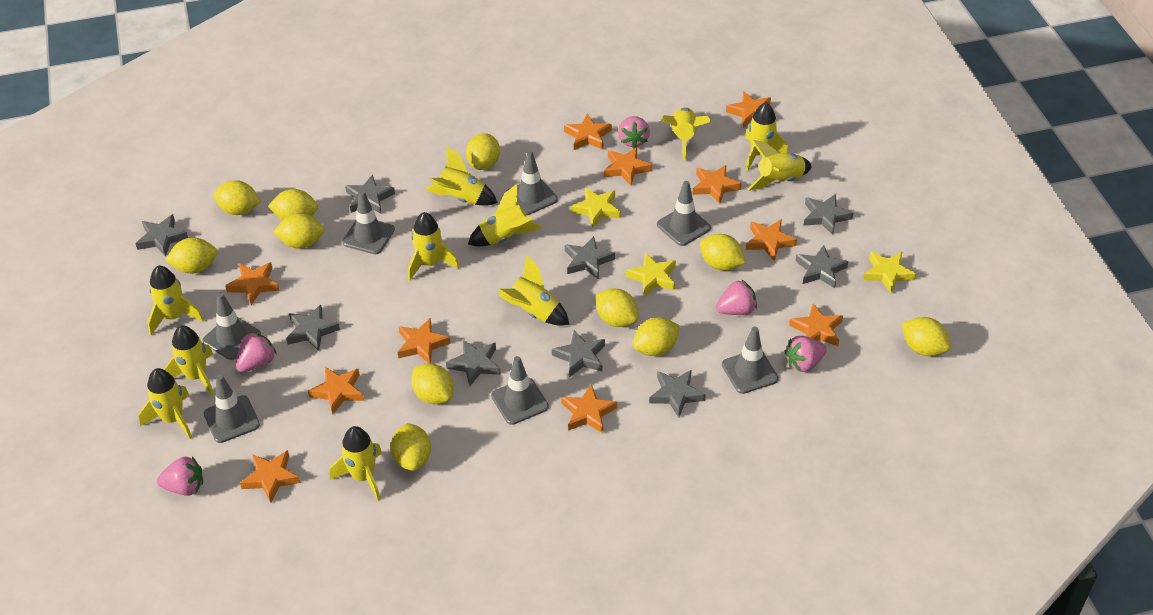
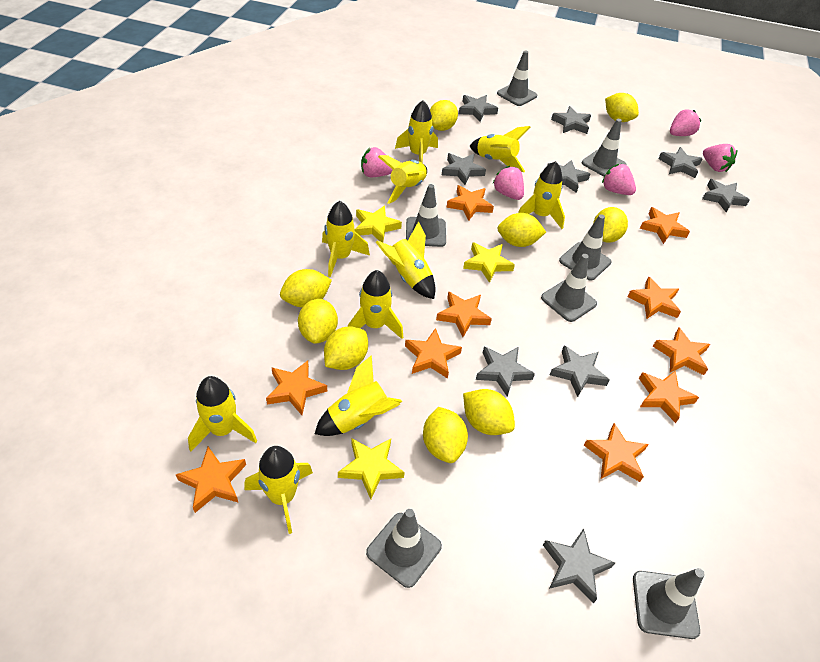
orange star: [225,262,279,305] [240,450,300,503] [308,367,364,414] [398,318,450,363] [561,384,617,433] [564,113,612,150] [604,147,652,186] [692,165,742,204] [726,91,771,128] [746,219,797,261] [789,303,843,346] = 11 -> [175,446,246,513] [266,360,327,415] [405,328,462,379] [436,291,492,337] [446,185,494,221] [584,423,649,482] [627,277,681,319] [639,370,699,423] [640,207,690,244] [653,328,710,375] = 10
yellow lemon: [165,237,218,274] [213,180,261,215] [268,189,318,220] [273,213,325,249] [391,423,431,471] [411,363,454,404] [466,133,500,170] [596,288,638,327] [633,317,680,356] [700,234,746,270] [901,317,951,356] = 11 -> [280,269,332,307] [298,299,338,344] [324,326,368,370] [423,407,468,463] [430,100,458,131] [463,389,515,435] [497,213,546,247] [593,207,628,242] [605,93,639,122] = 9
yellow rocket: [139,368,192,439] [147,265,204,335] [164,325,214,396] [330,426,382,501] [408,212,459,281] [426,146,498,206] [468,184,542,247] [498,255,569,326] [661,107,711,160] [745,103,788,171] [748,140,812,191] = 11 -> [188,376,257,451] [245,446,313,534] [315,355,402,436] [322,201,370,277] [348,270,403,339] [376,221,436,299] [378,155,427,204] [395,100,438,163] [470,126,531,172] [518,161,565,229] = 10

